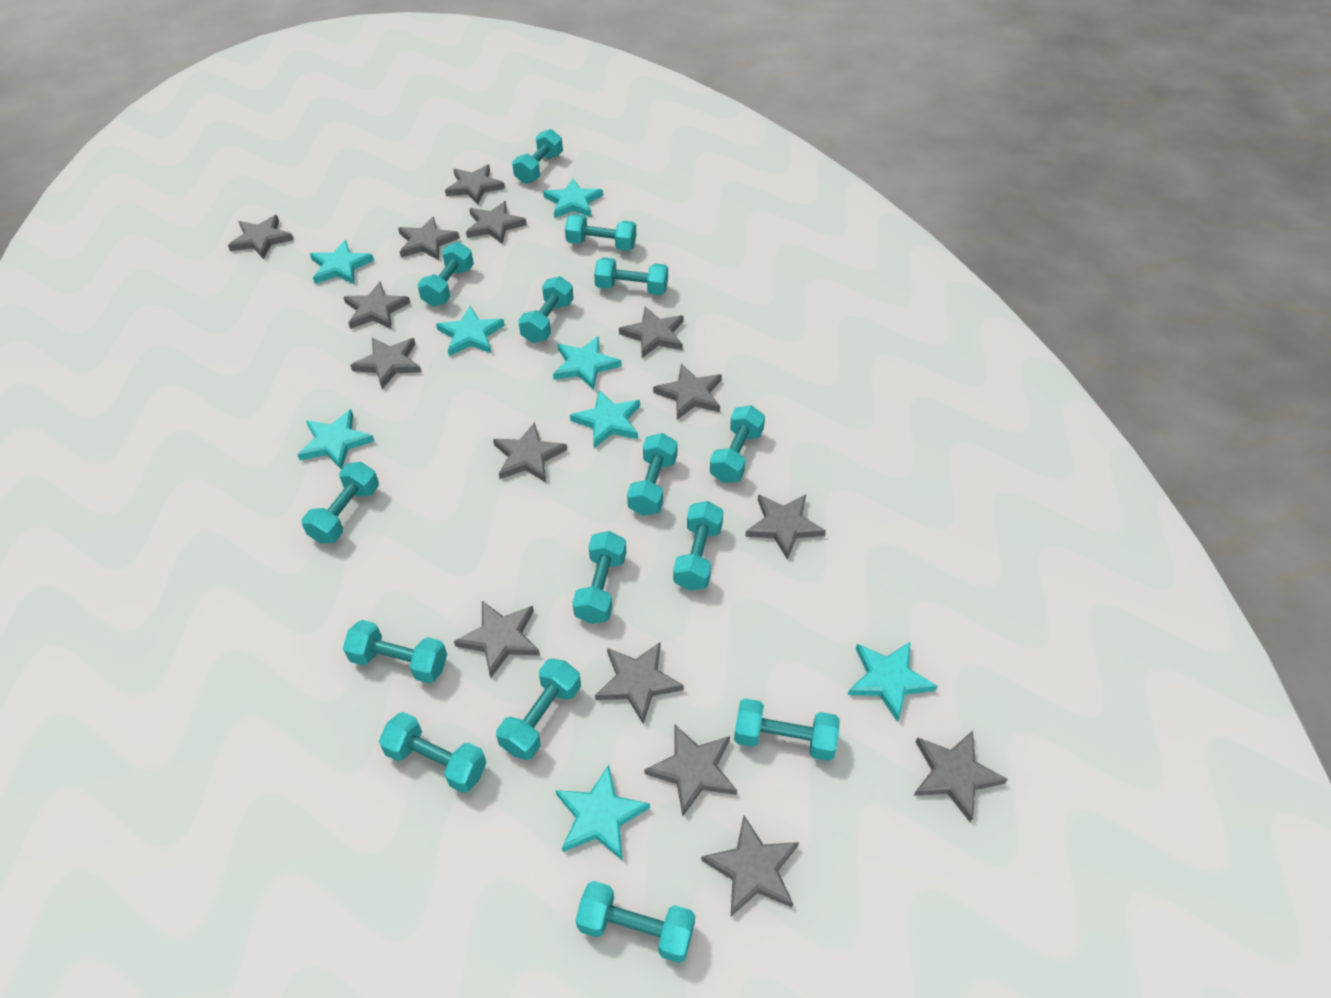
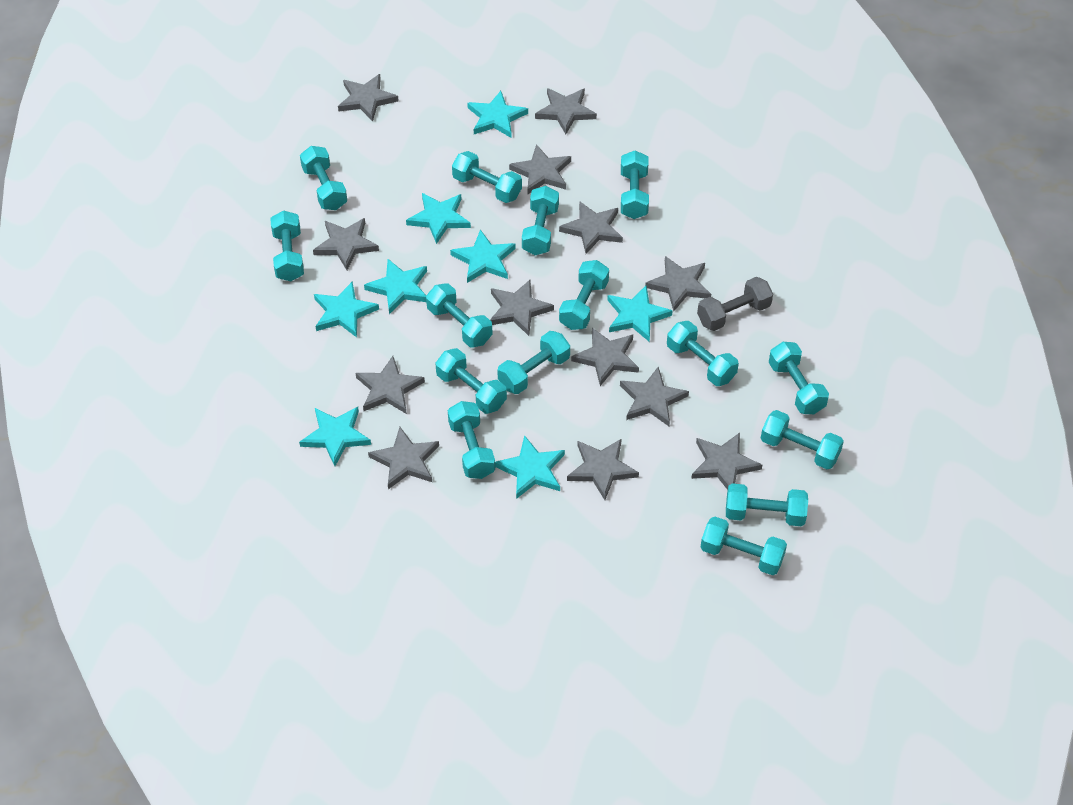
grey dumbbell: none = 0 -> [697,277,773,331] = 1
grey star: [228,215,294,259] [344,282,410,329] [350,337,421,389] [398,217,460,260] [445,164,505,205] [454,601,540,678] [466,201,527,245] [493,422,567,482] [595,642,684,724] [619,307,684,358] [644,725,737,816] [653,364,722,420] [701,816,799,916] [745,494,826,560] [914,731,1008,823] = 15 -> [313,218,379,270] [338,74,399,122] [355,356,425,414] [368,427,439,489] [490,280,554,336] [509,144,571,195] [535,88,597,134] [559,201,623,254] [567,439,639,500] [571,328,639,386] [620,367,689,426] [645,256,711,311] [691,433,762,490] = 13

